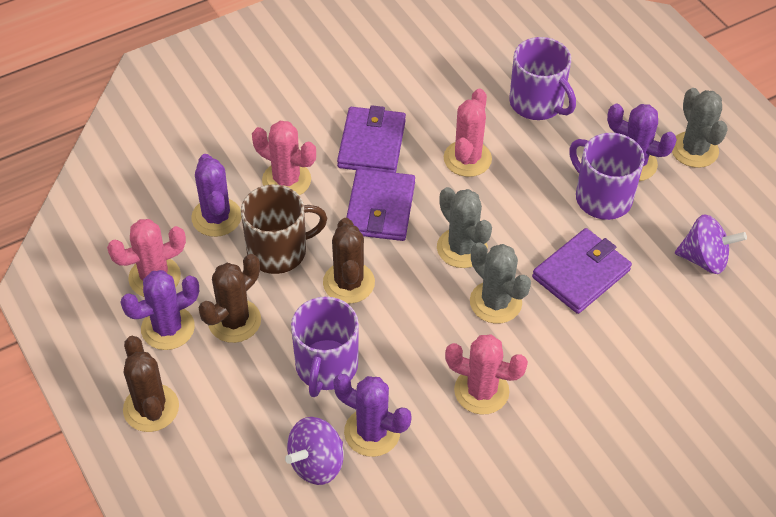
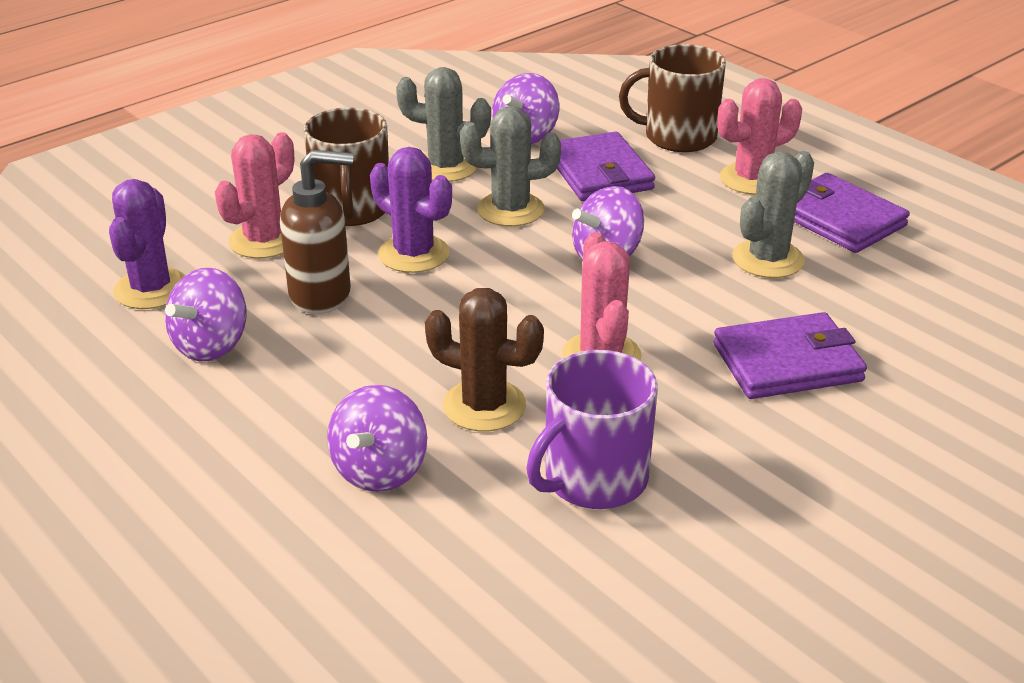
brown cactus: [123,336,179,432] [198,254,261,343] [323,218,375,304] = 3 -> [425,288,544,431] = 1
brown mug: [241,185,327,274] = 1 -> [303,108,389,226] [619,44,726,152] = 2
brown soap dispenser: none = 0 -> [280,150,353,314] = 1
pink cactus: [107,219,186,297] [252,121,316,195] [444,89,492,177] [445,335,528,415] = 4 -> [215,132,295,259] [562,232,642,361] [717,78,802,195] = 3
purple cactus: [120,270,199,350] [191,154,242,237] [333,374,412,457] [607,104,677,181] = 4 -> [109,179,185,309] [370,147,452,273] = 2
purple mug: [291,297,359,397] [509,37,576,120] [569,133,644,220] = 3 -> [526,350,658,509] = 1
purple spinning top: [285,417,343,485] [675,214,747,274] = 2 -> [165,268,246,362] [327,385,427,492] [492,73,559,144] [572,186,644,261] = 4

